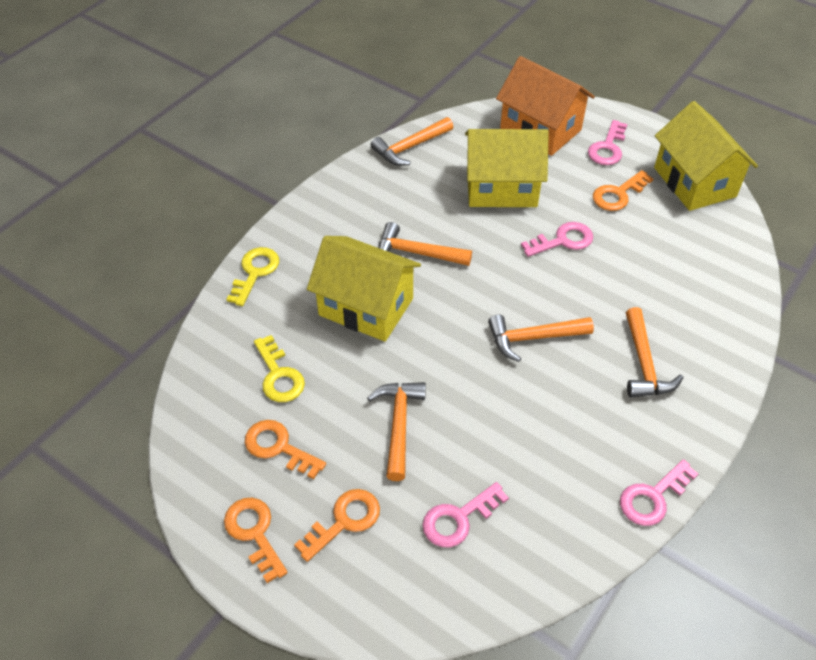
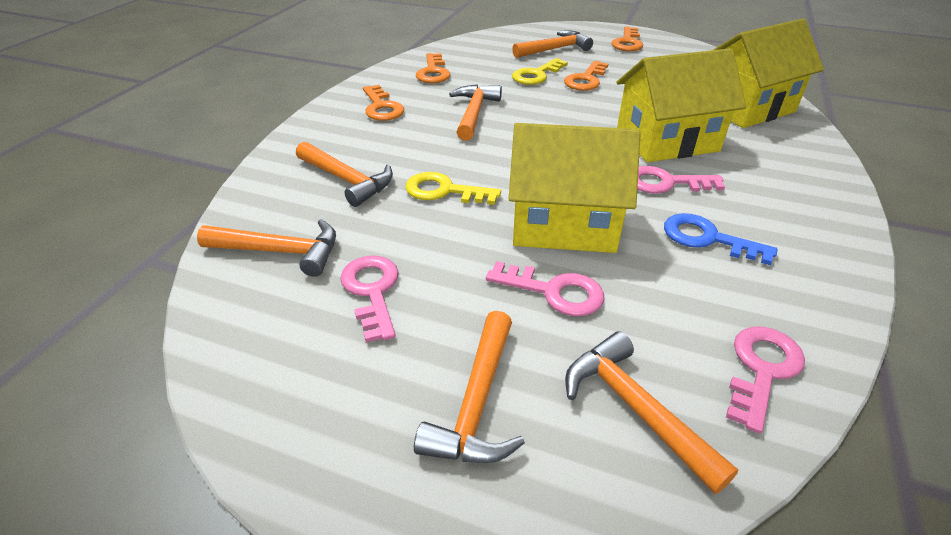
blue key: none = 0 -> [664,213,778,265] = 1
orange hammer: [367,382,426,481] [371,117,453,166] [379,222,472,266] [488,315,594,362] [626,307,684,397] = 5 -> [197,219,336,277] [296,142,393,207] [414,311,525,463] [449,84,502,141] [512,30,593,58] [565,331,738,494] = 6
orange house: [496,56,595,156] = 1 -> none = 0

